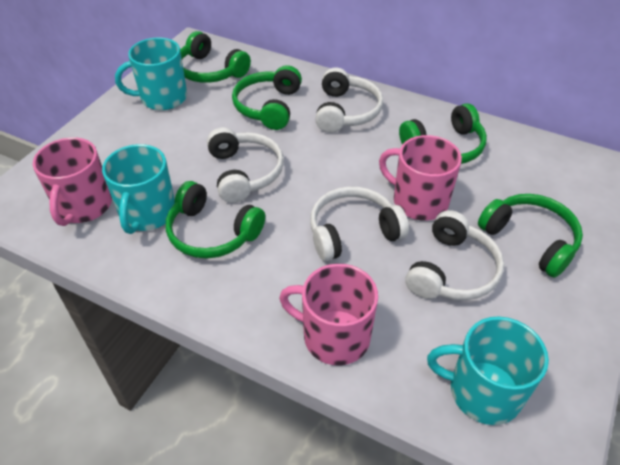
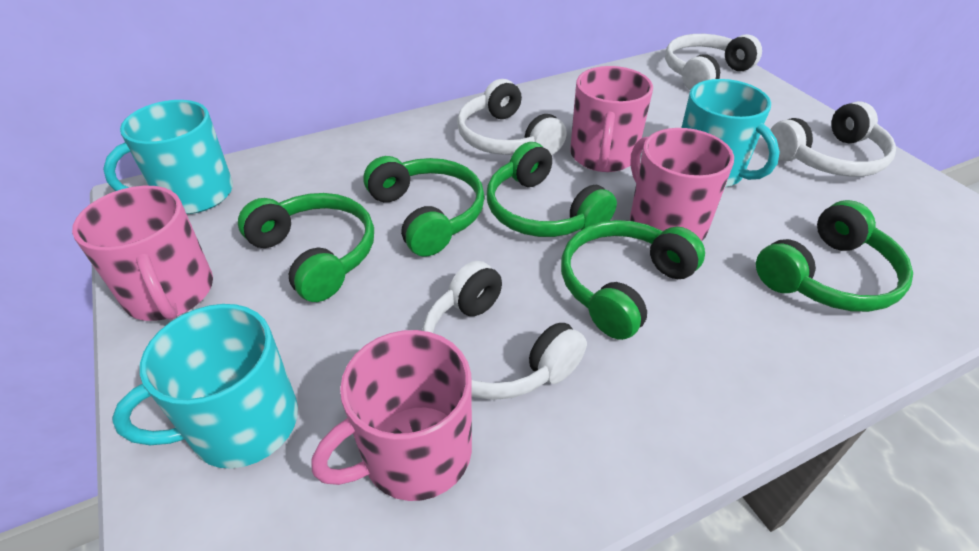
pink mug: [33,137,112,226] [279,264,378,365] [379,135,462,221] = 3 -> [72,186,213,321] [311,330,472,501] [570,66,653,172] [630,128,734,241] = 4

